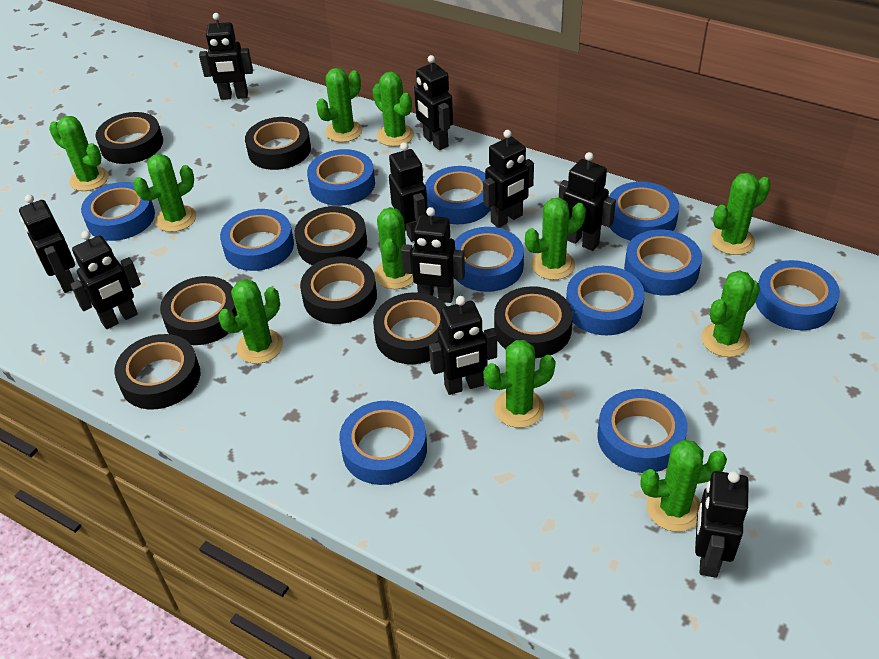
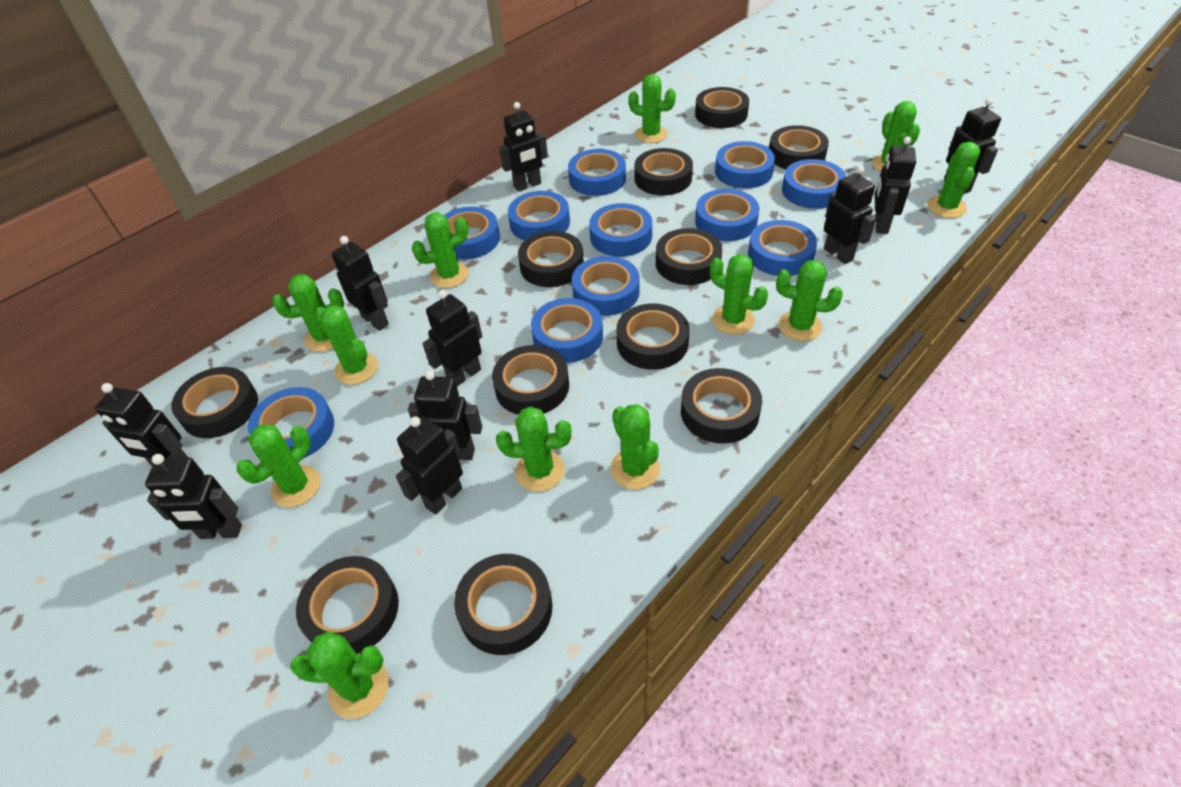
black tape: [96,112,163,164] [114,334,200,409] [160,276,237,345] [245,117,311,170] [295,206,367,265] [300,256,377,324] [373,292,447,364] [494,286,573,358] = 8 -> [171,367,258,438] [296,556,399,654] [454,554,552,655] [492,345,569,415] [518,231,584,287] [616,303,689,370] [634,148,693,196] [656,228,722,285] [681,368,762,444] [695,87,749,128] [769,125,829,169] = 11
green cactus: [49,116,109,191] [133,154,196,232] [218,279,283,364] [316,68,363,142] [372,72,414,147] [374,207,413,289] [484,340,556,428] [525,198,586,280] [641,440,727,532] [701,270,760,357] [711,173,771,255] = 11 -> [237,424,321,507] [272,274,344,352] [290,631,389,719] [315,305,378,385] [412,212,469,288] [496,407,571,491] [610,404,660,490] [629,74,676,143] [710,254,768,335] [776,260,843,341] [872,101,920,172] [928,142,980,218] = 12

